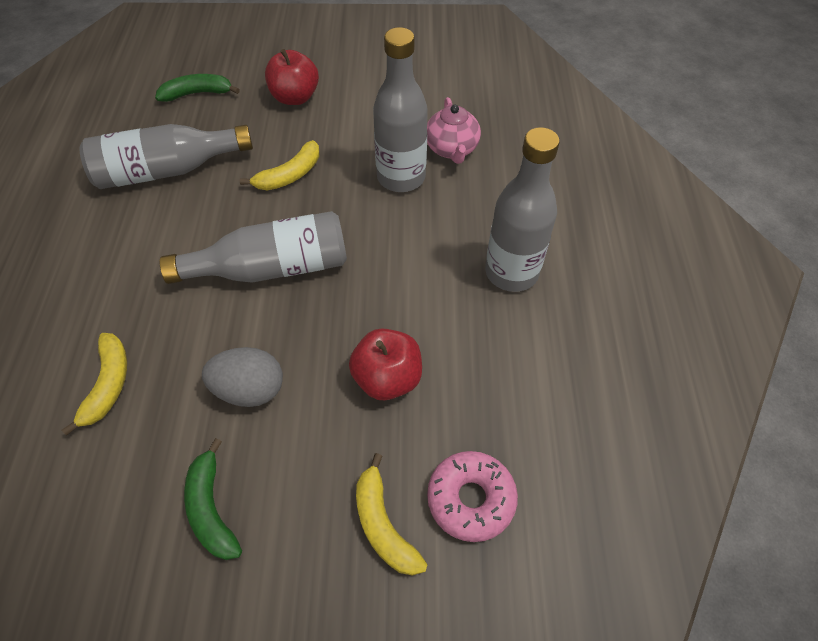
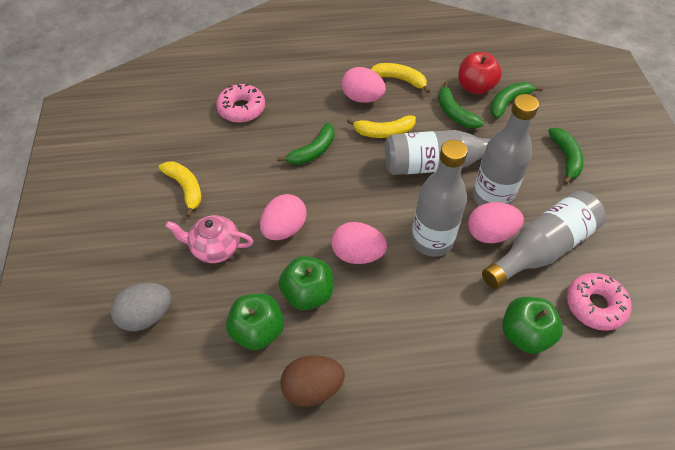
brown egg: none = 0 -> [280,355,345,407] = 1
green apple: none = 0 -> [226,293,284,350] [279,256,333,310] [502,297,563,354] = 3
green banana: [155,74,240,102] [184,438,242,560] = 2 -> [277,122,335,165] [438,81,484,129] [490,82,543,118] [548,128,584,184] = 4
pink donut: [427,451,518,542] = 1 -> [216,84,265,123] [567,273,631,331] = 2
pink egg: none = 0 -> [260,194,307,240] [331,222,387,264] [342,67,386,103] [468,202,524,243] = 4
red apple: [265,49,319,105] [349,328,422,400] = 2 -> [458,52,502,95] = 1

